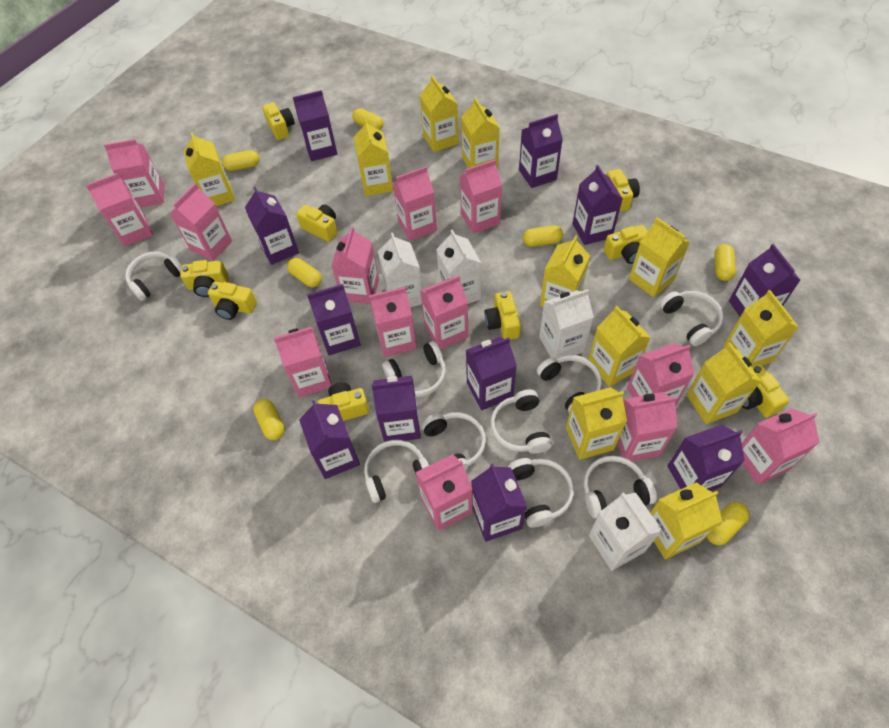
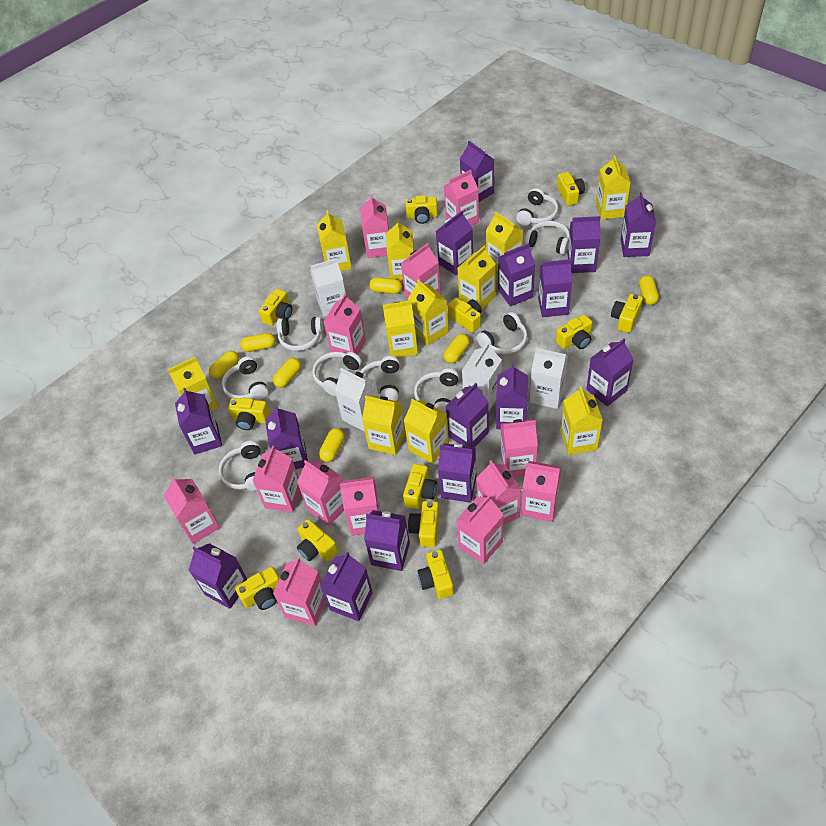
purple carton: [245,187,299,265] [293,90,337,161] [299,400,360,479] [307,284,361,355] [372,376,421,442] [466,337,517,410] [471,464,527,542] [519,114,563,188] [573,165,623,245] [667,425,745,491] [729,244,800,317] = 11 -> [175,388,222,454] [188,543,247,609] [265,406,308,469] [320,552,373,621] [364,510,410,571] [436,211,473,275] [438,443,477,503] [445,383,489,447] [460,141,494,202] [496,363,528,429] [498,243,535,307] [538,259,572,317] [568,216,601,273] [586,339,634,406] [620,192,656,257] = 15
yellow camera: [180,260,229,297] [208,282,257,320] [262,102,295,140] [296,205,338,242] [317,382,369,421] [484,291,521,340] [604,225,647,264] [607,169,640,212] [742,364,789,418] = 9 -> [228,398,270,430] [235,567,280,610] [259,289,292,326] [297,519,338,562] [403,464,437,509] [405,195,438,224] [408,501,439,547] [417,550,454,599] [448,298,482,333] [556,314,592,349] [557,172,585,206] [611,294,643,333] = 12

